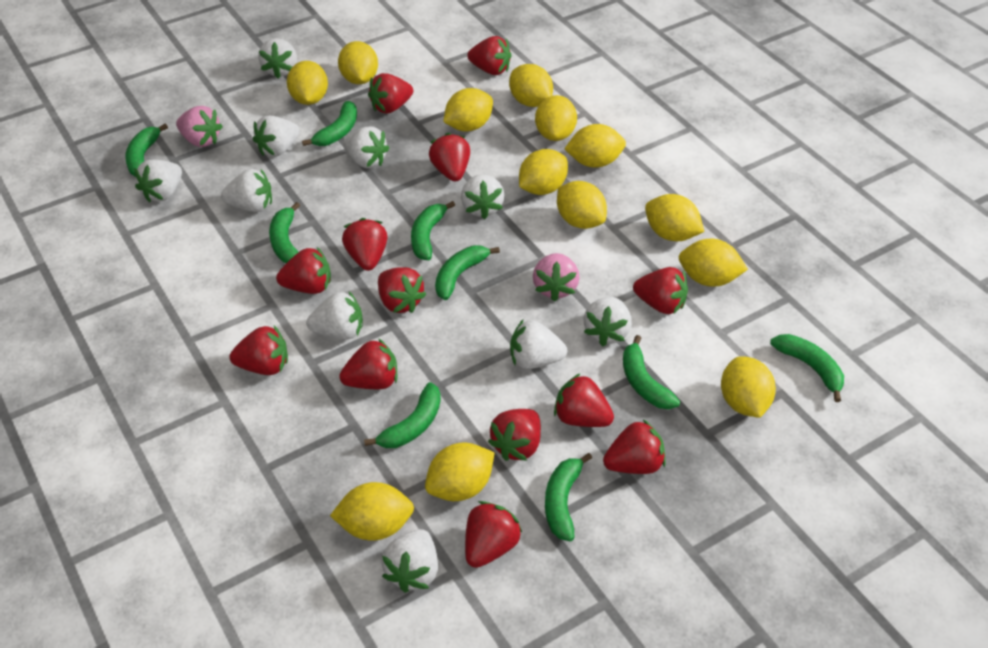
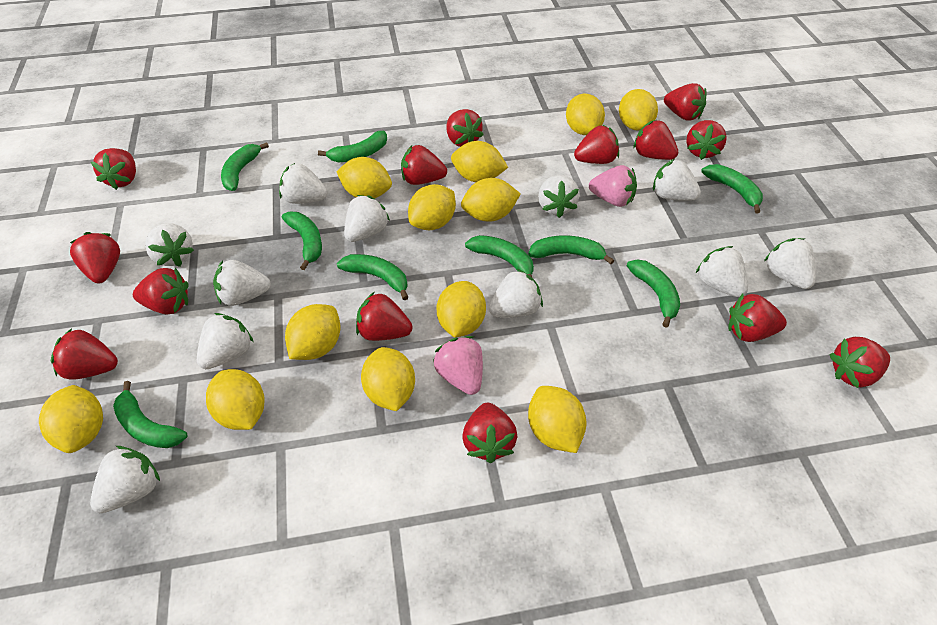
red strawberry: [230,325,288,375] [276,247,331,294] [339,338,397,389] [342,218,388,271] [368,73,413,114] [378,267,427,313] [429,133,470,181] [465,501,522,568] [467,36,511,75] [488,409,541,461] [554,374,614,427] [603,419,666,474] [633,267,688,314] = 13 -> [51,328,118,380] [70,232,120,283] [91,148,136,190] [133,267,188,315] [356,292,413,341] [401,145,447,185] [447,109,484,147] [462,403,518,464] [574,125,619,164] [634,120,679,160] [664,83,707,121] [686,120,727,160] [728,294,787,342] [829,337,890,388] = 14
white strawberry: [134,159,182,202] [221,169,272,212] [253,116,300,157] [258,38,297,79] [306,291,363,340] [343,126,389,168] [381,529,438,593] [461,175,504,219] [510,320,568,369] [584,297,632,346] = 10 -> [90,446,160,513] [145,223,194,267] [197,313,253,369] [213,260,271,306] [279,163,328,204] [344,195,390,242] [489,269,543,318] [538,175,580,218] [653,159,701,201] [696,246,748,297] [764,238,816,289] = 11
yellow lemon: [287,61,328,105] [330,482,414,541] [338,41,378,84] [425,443,495,501] [443,88,493,131] [509,64,553,107] [519,149,568,195] [535,95,577,141] [557,181,607,229] [564,124,626,168] [645,194,704,241] [678,239,748,287] [721,356,776,418] = 13 -> [39,385,103,453] [206,369,265,430] [285,304,340,360] [336,157,392,199] [361,347,415,411] [408,184,456,230] [437,281,486,337] [451,141,508,182] [461,178,520,221] [528,386,586,453] [566,94,605,135] [619,89,658,131] = 12

